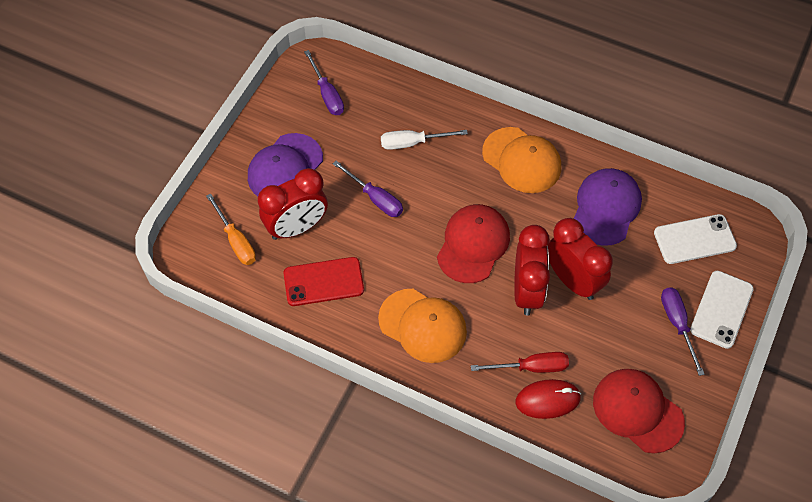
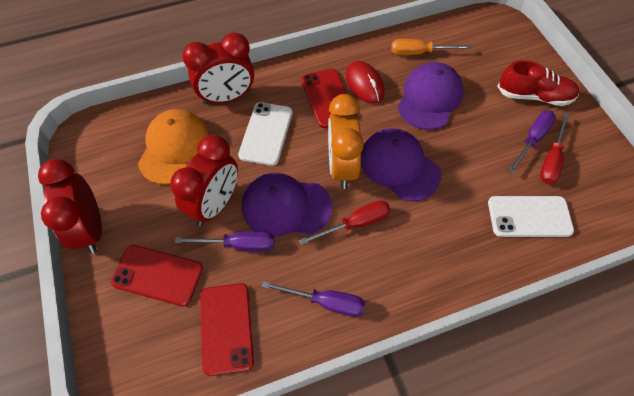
orange cap: [378,289,467,363] [482,127,561,193] = 2 -> [138,109,209,185] = 1
orange clock: none = 0 -> [328,94,364,189] = 1
purple cap: [248,133,323,196] [574,168,642,246] = 2 -> [242,173,332,236] [361,128,441,201] [398,62,464,130] = 3
red cap: [437,204,510,283] [593,369,685,454] = 2 -> none = 0
red phone: [284,257,364,306] = 1 -> [111,245,203,306] [200,283,254,376] [301,69,347,128] = 3
red screwdriver: [471,352,569,373] = 1 -> [299,200,391,245] [540,113,569,184] = 2
red shoe: none = 0 -> [497,60,579,106] = 1
white screwdriver: [381,130,468,150] = 1 -> none = 0

